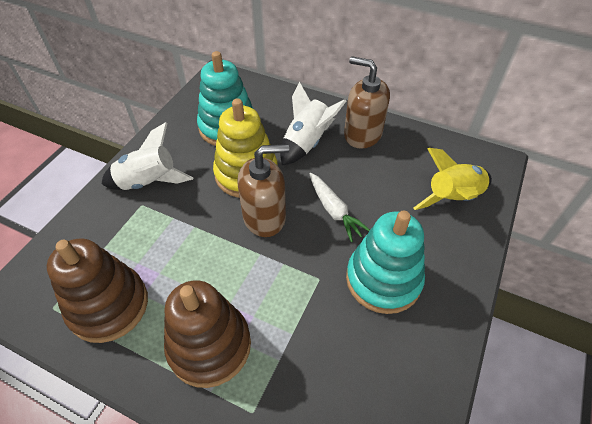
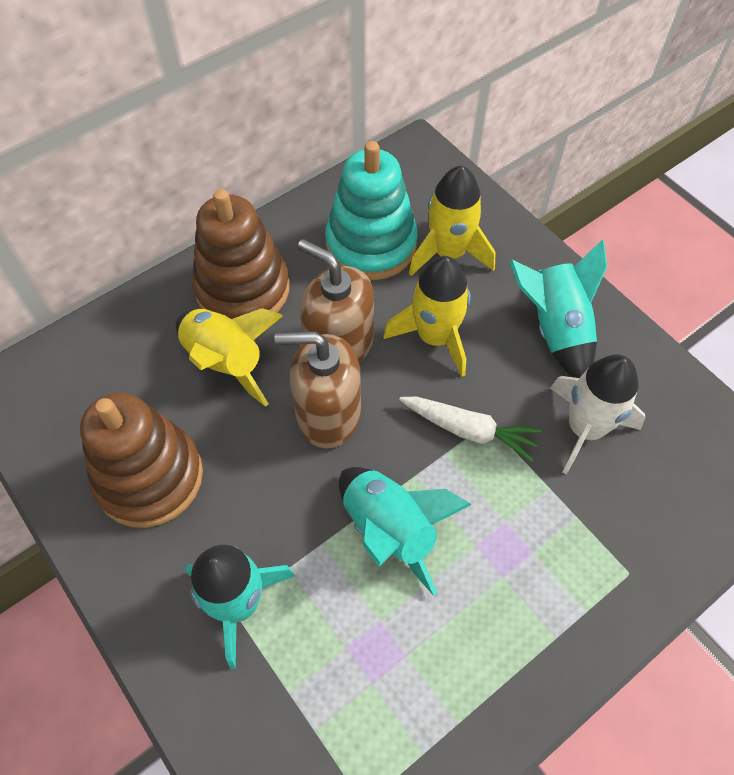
turquoise rocket: none = 0 -> [185,545,295,669] [339,467,472,596] [510,239,607,378] = 3
turquoise stacking toy: [197,51,253,146] [346,211,425,314] = 2 -> [325,141,418,280] = 1
white rocket: [102,122,194,190] [280,82,346,165] = 2 -> [550,354,646,474] = 1
yellow rocket: [413,148,492,210] = 1 -> [176,308,283,407] [383,256,471,377] [409,166,496,276] = 3
yellow stacking toy: [213,98,278,198] = 1 -> none = 0

